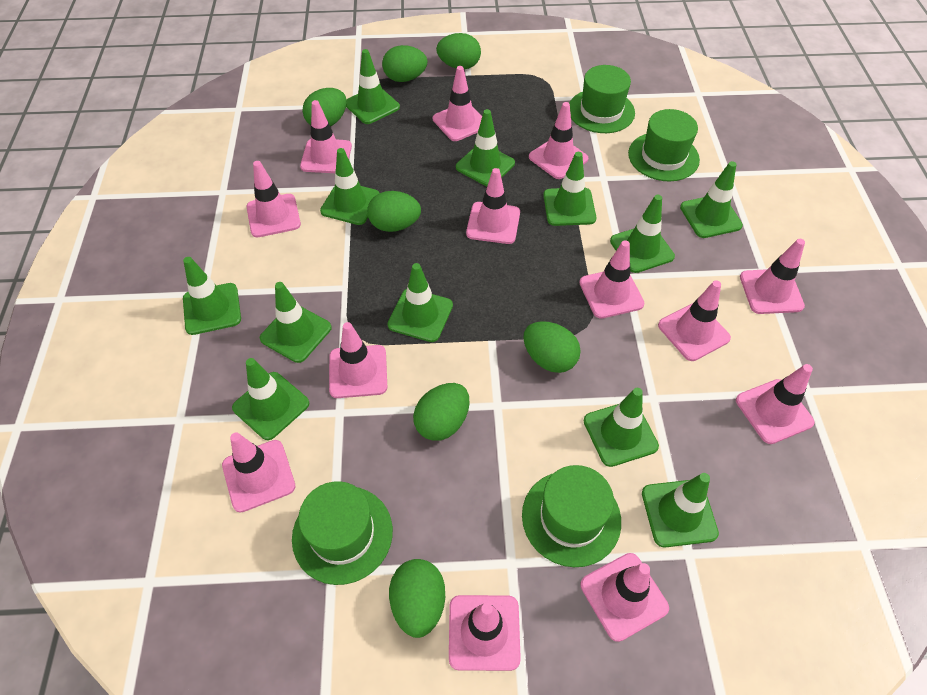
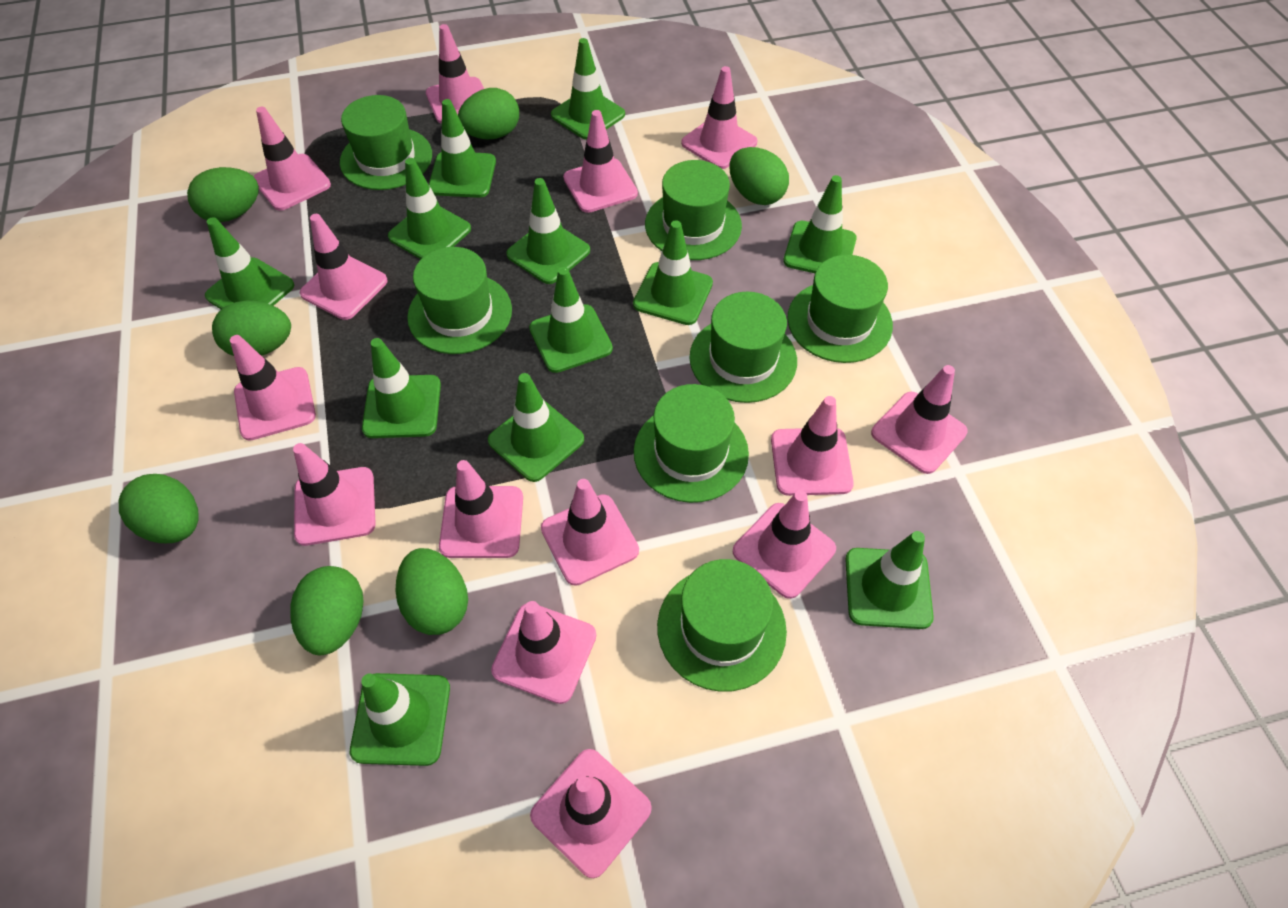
green hat: [292,481,393,585] [522,465,621,567] [569,65,635,133] [628,109,700,181] = 4 -> [340,95,432,190] [407,247,512,354] [634,384,749,503] [645,160,742,260] [657,559,787,692] [689,292,797,403] [787,255,893,363] = 7
pink traffic cone: [222,433,295,513] [247,161,301,238] [300,100,352,173] [329,322,387,398] [433,66,482,141] [449,595,521,671] [466,168,520,244] [529,102,588,179] [579,240,644,319] [580,553,669,642] [658,280,731,361] [736,364,815,444] [740,239,805,314] = 13 -> [230,335,316,441] [253,107,331,211] [293,443,376,546] [300,214,388,320] [426,24,484,124] [439,460,523,558] [491,601,596,704] [530,749,652,878] [541,479,639,586] [563,110,638,213] [681,66,757,169] [733,490,836,599] [771,396,854,496] [871,365,968,474] = 14

